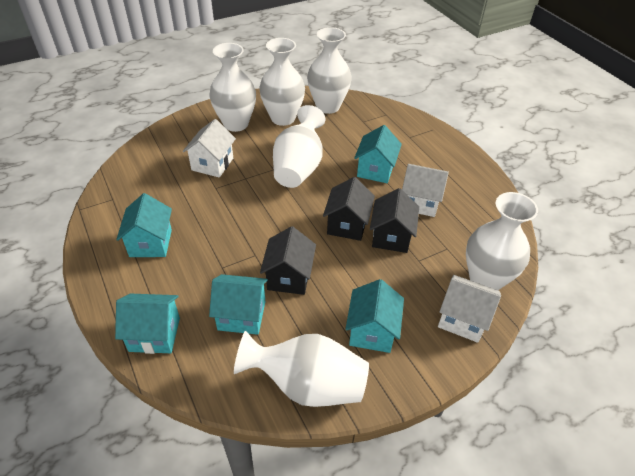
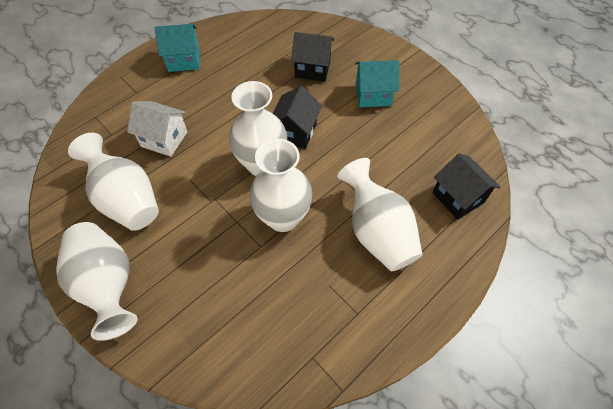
turquoise house: [115,294,180,354] [116,193,172,257] [209,274,268,335] [345,279,404,353] [354,125,402,183] = 5 -> [155,24,199,72] [355,60,399,107] = 2
white house: [183,119,236,178] [402,164,449,217] [438,275,501,343] = 3 -> [127,101,187,157] = 1
white vase: [209,43,256,132] [234,331,369,407] [259,38,305,126] [273,105,325,188] [307,27,352,114] [466,192,538,290] = 6 -> [56,222,138,341] [68,133,159,231] [229,81,287,176] [249,139,312,232] [337,158,423,271] = 5

